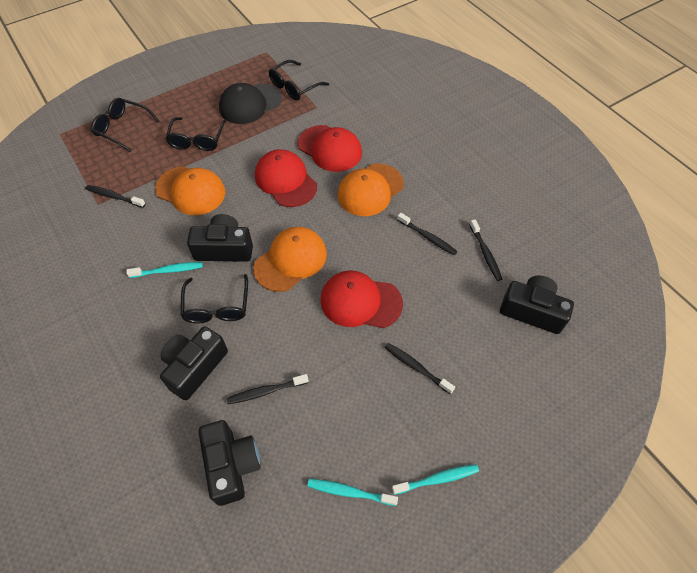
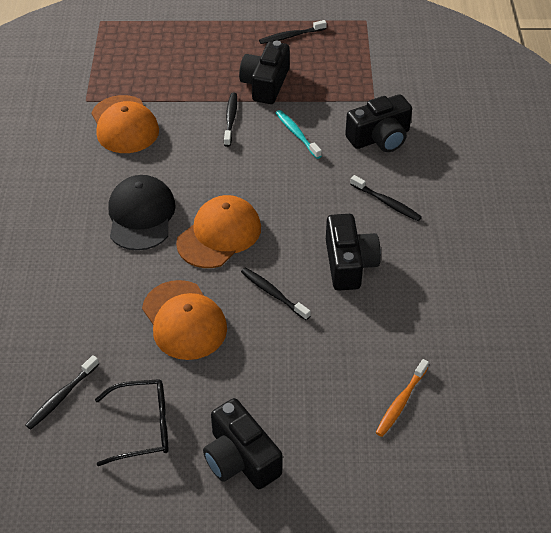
black glasses: [91,98,159,152] [165,117,226,151] [180,274,248,323] [269,60,329,101] = 4 -> [95,379,168,466] = 1
orange toothbrush: none = 0 -> [375,359,429,437] = 1
red cap: [255,149,317,207] [298,125,362,172] [321,271,403,328] = 3 -> none = 0
turquoise toothbrush: [126,262,203,278] [307,479,398,506] [392,464,479,495] = 3 -> [275,110,322,159] = 1

